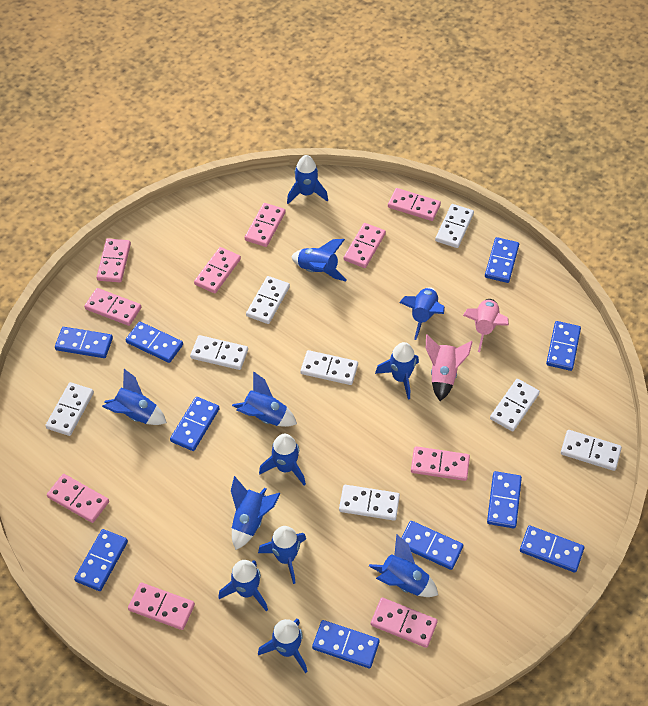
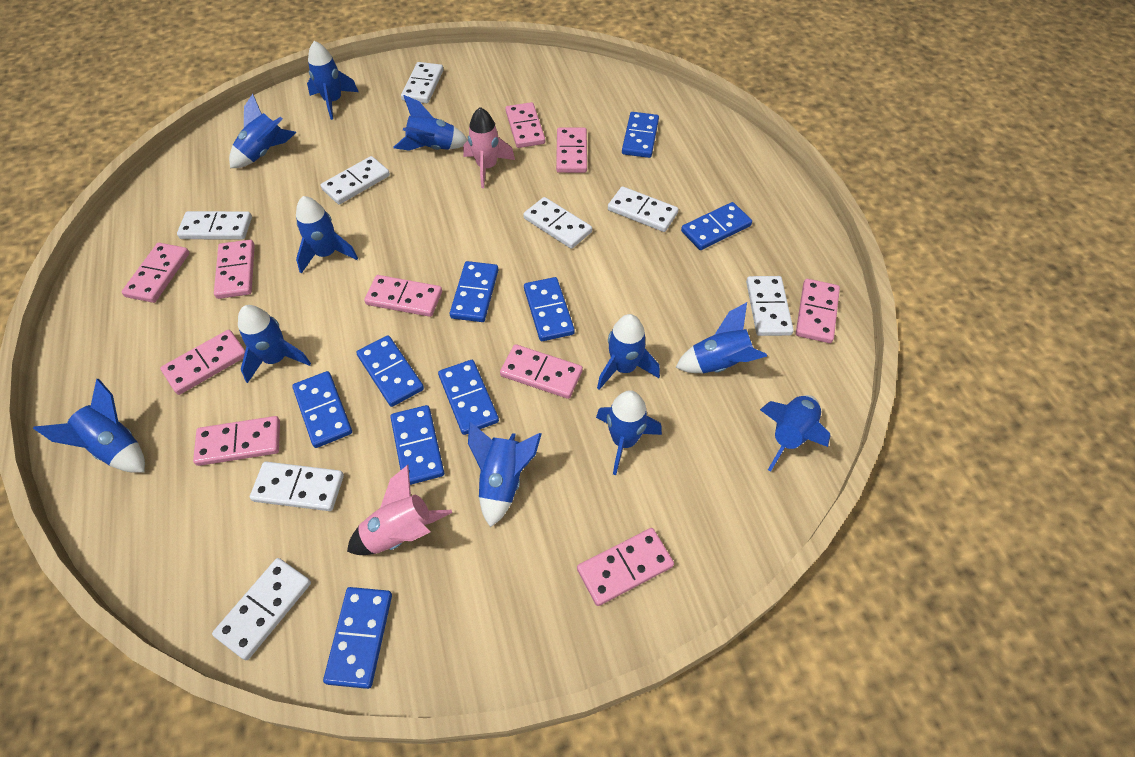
blue domino: [55,327,113,358] [74,529,128,591] [126,322,183,363] [170,397,220,451] [312,620,380,668] [402,521,463,570] [485,237,519,283] [487,471,522,529] [520,525,584,573] [546,321,581,371] = 10 -> [292,371,352,448] [323,587,392,689] [356,335,424,407] [391,405,444,485] [438,360,499,435] [450,261,498,322] [524,277,575,341] [622,112,659,158] [681,202,752,250] = 9
blue rocket: [102,369,167,425] [218,560,268,612] [231,476,281,550] [232,371,297,427] [258,526,306,584] [258,618,307,673] [259,434,306,485] [287,155,328,204] [291,239,347,281] [369,534,438,597] [375,342,419,400] [399,287,445,340] = 12 -> [33,379,145,473] [229,94,296,168] [238,305,311,383] [296,196,358,274] [307,41,359,120] [393,95,468,150] [468,422,542,527] [596,390,662,475] [597,314,660,390] [675,302,767,373] [760,395,830,471] = 11

